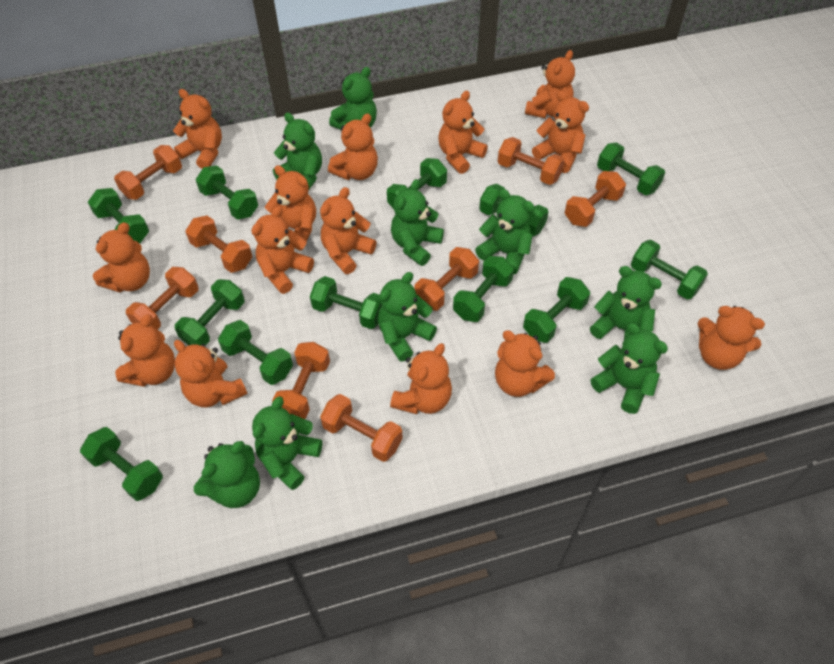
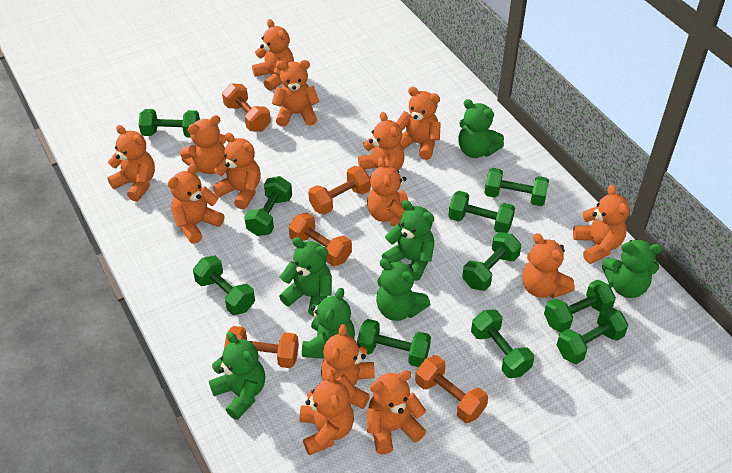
green dumbbell: [80,427,163,501] [88,188,149,243] [175,279,245,346] [196,166,258,220] [218,320,293,385] [310,276,382,329] [387,158,447,209] [453,256,514,322] [479,184,548,237] [523,277,590,343] [597,143,665,195] [631,240,708,299] = 12 -> [139,109,200,137] [193,256,255,315] [244,176,292,236] [357,319,431,367] [448,191,515,233] [462,232,521,291] [471,310,534,378] [485,168,549,206] [544,279,616,333] [557,306,628,364] = 10
green teddy bear: [194,441,260,508] [252,396,322,490] [273,112,322,189] [329,67,377,129] [378,272,437,361] [391,179,444,266] [475,189,535,274] [590,266,662,339] [591,323,668,414] = 9 -> [209,332,265,420] [279,237,332,317] [302,288,355,359] [376,259,430,321] [382,200,434,281] [458,99,504,158] [602,239,662,298] = 7
orange dumbbell: [114,145,182,200] [126,267,198,330] [186,215,252,273] [272,342,330,419] [320,394,403,462] [414,247,479,311] [498,137,565,185] [565,171,626,227] = 8 -> [222,83,271,131] [224,326,299,368] [289,212,352,266] [308,166,371,215] [415,355,488,423] = 5

